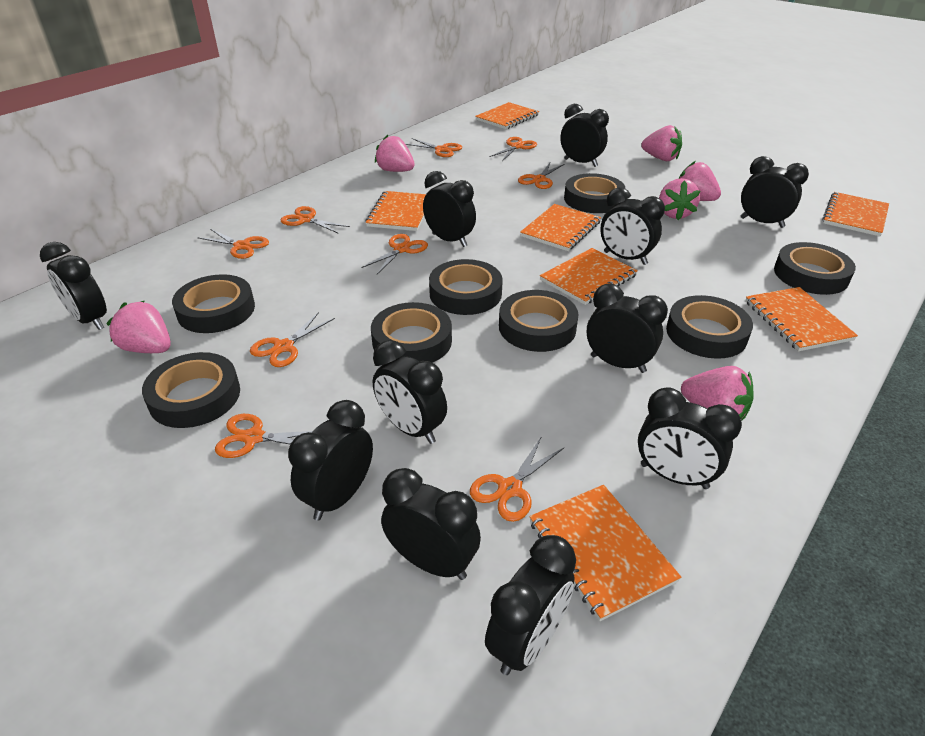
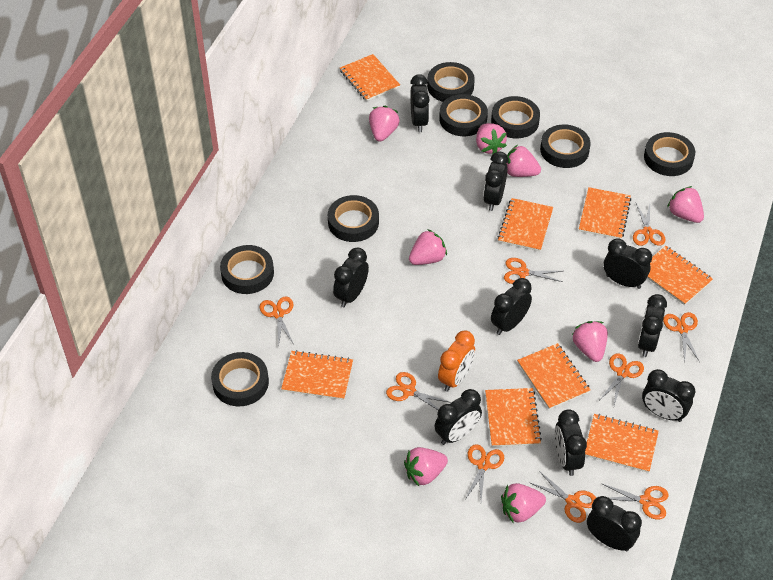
black clock: [40,242,107,330] [288,400,373,520] [373,340,447,444] [381,468,481,580] [423,171,476,247] [485,535,576,675] [560,104,609,167] [587,284,668,373] [600,187,665,265] [638,388,742,489] [740,156,809,228] = 11 -> [333,247,369,307] [410,74,430,132] [435,389,482,445] [483,152,508,211] [491,278,532,335] [555,409,587,476] [587,496,642,551] [604,238,652,289] [638,294,667,357] [642,369,695,422] = 10
orange clock: none = 0 -> [438,331,475,392] = 1
orange notebook: [366,191,426,231] [475,102,539,129] [520,204,601,251] [529,485,681,621] [540,248,638,305] [745,287,858,351] [822,192,889,236] = 7 -> [281,350,353,400] [340,54,400,101] [485,388,542,447] [498,198,553,251] [517,343,590,409] [579,187,631,239] [585,414,659,473] [647,246,713,305] = 8
pink strawberry: [107,301,171,353] [375,135,415,172] [641,125,682,161] [659,178,700,220] [679,161,721,201] [681,366,754,421] = 6 -> [369,106,400,142] [404,447,448,486] [409,229,447,265] [476,123,507,154] [501,483,546,523] [506,145,541,177] [572,321,608,362] [667,186,704,223] = 8

